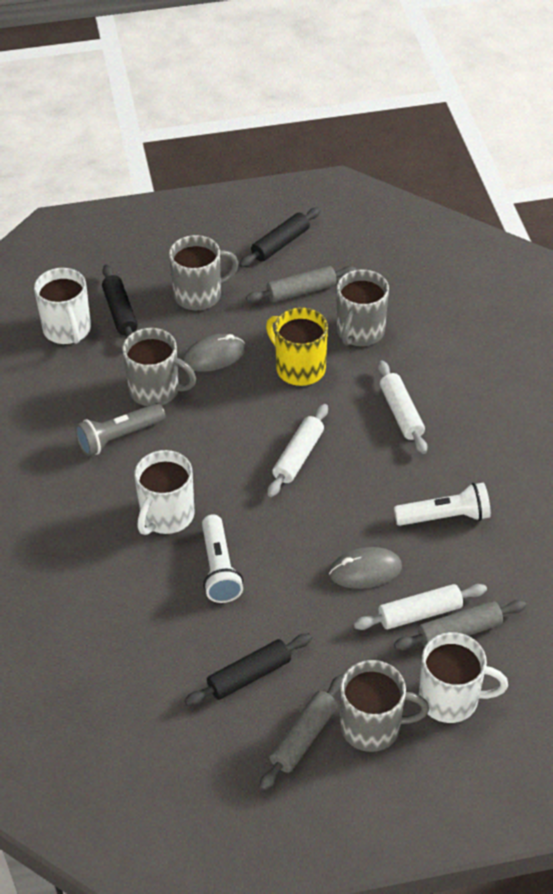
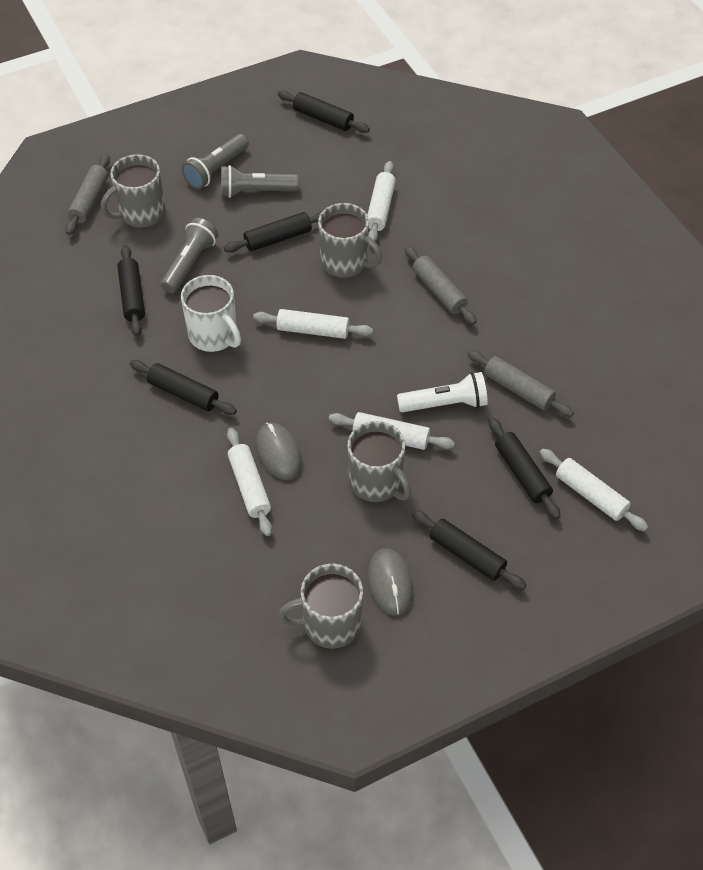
black rolling pin: [102,265,138,338] [184,633,312,706] [239,207,321,267] = 3 -> [117,245,145,336] [130,360,237,415] [224,211,322,253] [278,91,370,133] [412,510,527,590] [488,417,561,519] = 6
grey flashlight: [75,403,165,456] = 1 -> [161,218,218,293] [182,134,249,189] [221,165,299,198] = 3
white flashlight: [202,514,243,603] [394,483,491,526] = 2 -> [397,372,488,412] = 1
white mug: [34,268,91,344] [134,450,195,535] [419,632,508,723] = 3 -> [181,275,241,352] = 1
white rolling pin: [268,404,328,497] [353,584,487,630] [378,360,427,454] = 3 -> [227,428,272,536] [253,309,373,339] [329,412,455,450] [367,161,396,241] [539,448,648,531] = 5
yellow mug: [266,307,328,386] = 1 -> none = 0

